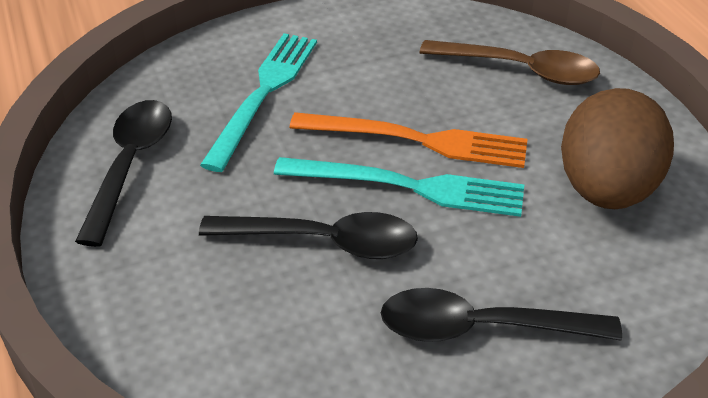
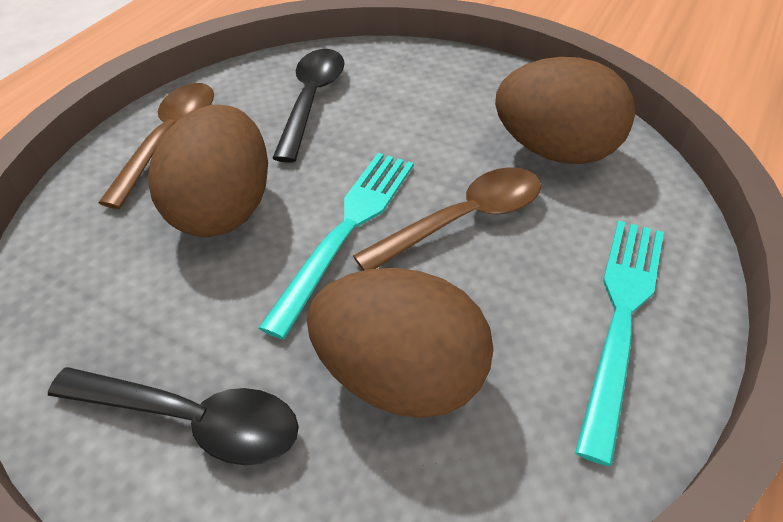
black spoon: [75,100,172,247] [199,212,418,259] [381,288,622,342] = 3 -> [48,367,299,465] [272,49,344,163] = 2
brown egg: [561,88,674,209] = 1 -> [148,105,268,237] [307,268,494,418] [495,57,635,164] = 3
brown spoon: [419,40,600,85] = 1 -> [98,83,214,209] [353,167,541,271] = 2
orange fork: [290,112,528,168] = 1 -> none = 0

